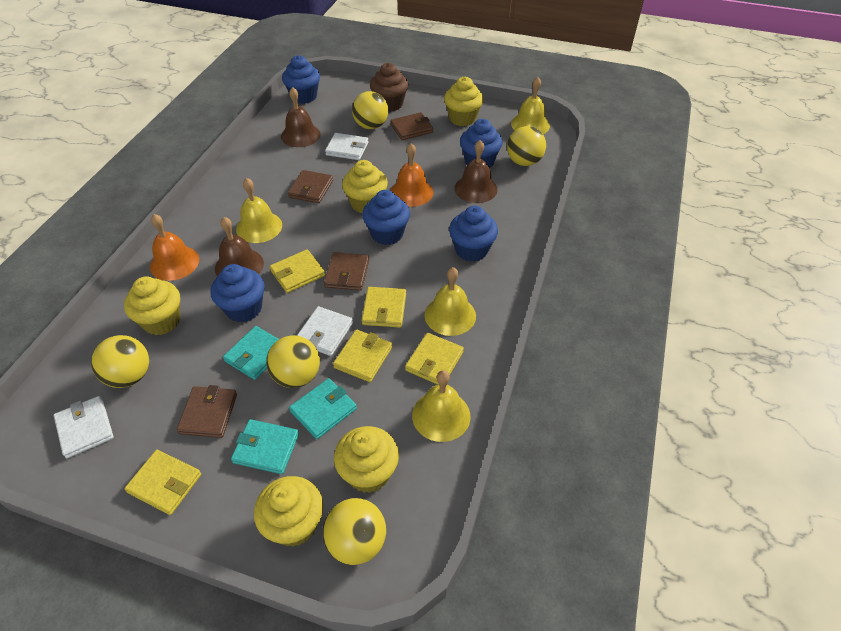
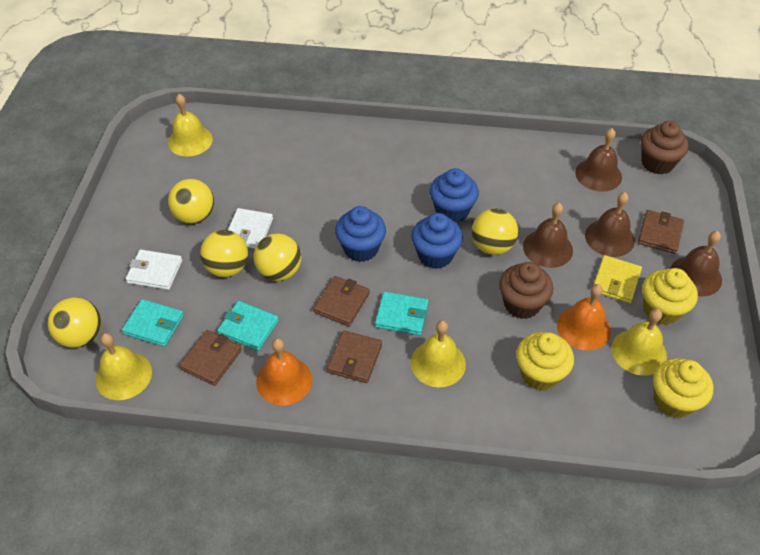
blue cupcake: [211,264,265,322] [282,55,320,104] [362,190,410,245] [449,206,498,262] [460,119,502,168] = 5 -> [335,206,386,262] [411,213,463,269] [430,168,479,223] = 3
brown bell: [215,217,264,276] [281,87,321,147] [454,140,498,203] = 3 -> [523,203,573,268] [575,128,622,192] [585,192,635,257] [670,231,722,296] = 4
brown cupcake: [370,63,408,112] = 1 -> [499,262,553,319] [641,121,689,175] = 2
white wallet: [54,396,114,458] [297,306,353,356] [325,133,369,160] = 3 -> [126,249,182,290] [228,208,273,249] = 2
yellow cupcake: [124,276,180,335] [254,476,323,547] [334,426,399,493] [342,160,388,213] [444,77,484,126] = 5 -> [516,332,574,391] [642,268,698,325] [653,358,713,418] = 3
yellow wallet: [124,450,201,515] [270,249,325,293] [333,329,392,382] [362,287,406,328] [405,333,464,384] = 5 -> [594,255,642,303] = 1

